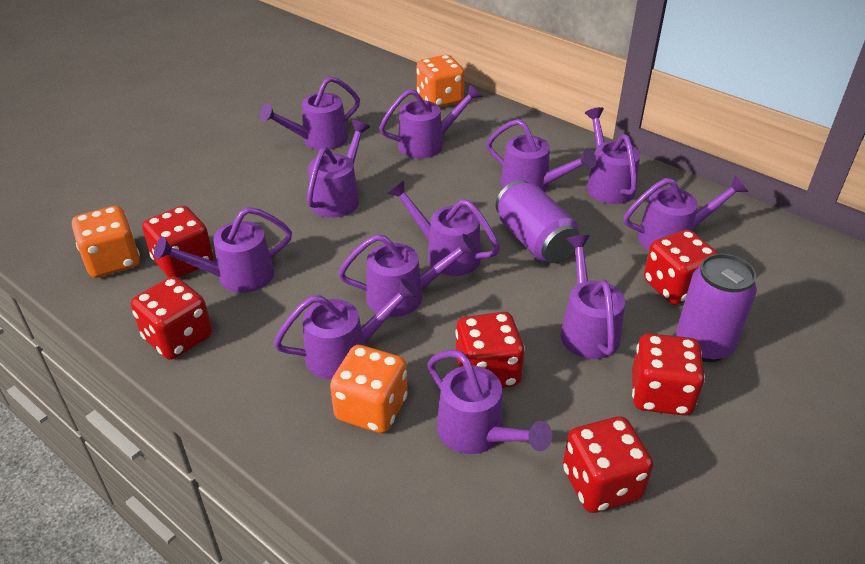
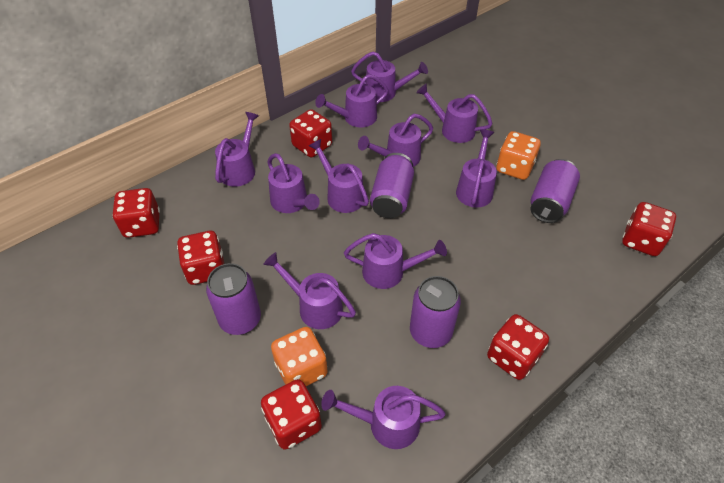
orange dice: [72,206,140,278] [330,345,408,433] [417,55,465,107] = 3 -> [271,327,328,386] [496,131,541,180] = 2
purple can: [496,180,579,263] [676,254,757,362] = 2 -> [206,263,261,335] [370,153,414,218] [410,276,461,348] [530,159,580,223] = 4
purple watering can: [154,207,292,293] [259,76,360,150] [274,278,418,380] [307,120,370,218] [338,234,477,317] [379,84,482,158] [388,180,500,276] [427,350,552,454] [486,119,596,192] [560,235,625,359] [585,107,640,204] [623,175,748,250] = 12 -> [215,112,259,187] [263,252,356,329] [267,153,320,213] [309,139,369,213] [315,74,388,127] [321,386,446,449] [344,233,447,289] [351,51,428,102] [358,114,433,167] [416,84,493,143] [456,130,497,208] = 11

